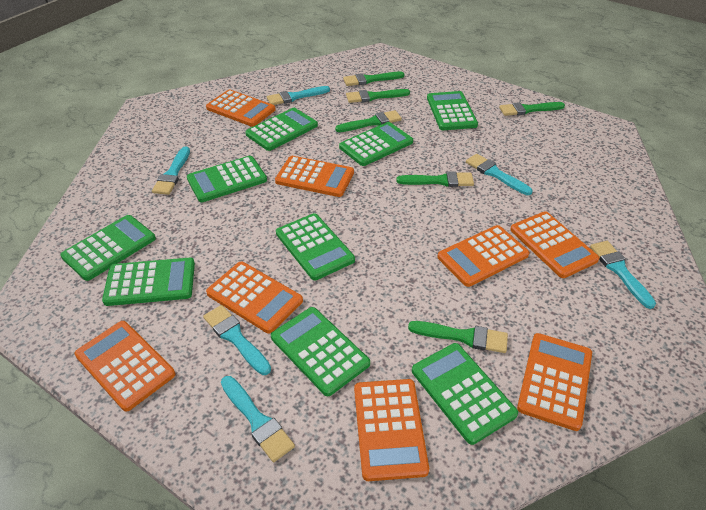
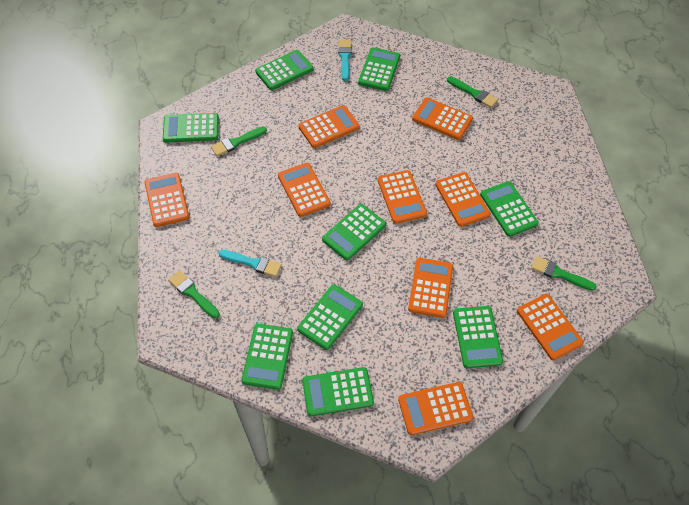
green brush: [335,110,402,132] [343,72,405,86] [346,89,410,103] [396,171,474,187] [408,321,508,353] [499,102,565,116] = 6 -> [168,270,220,319] [211,127,267,156] [447,76,498,108] [531,256,597,291] = 4
orange calculator: [74,321,175,412] [206,90,276,127] [206,262,303,334] [275,156,354,197] [354,379,429,481] [438,225,530,287] [510,211,599,278] [517,333,592,431] = 8 -> [144,173,189,227] [278,163,331,217] [298,105,360,148] [377,170,427,224] [398,382,474,435] [408,258,453,318] [412,97,473,140] [435,172,491,227] [517,294,584,360] = 9
turquoise brush: [152,146,190,195] [203,305,271,375] [221,376,295,462] [267,86,330,105] [466,154,532,195] [590,241,656,309] = 6 -> [218,250,282,277] [338,40,352,81] = 2

